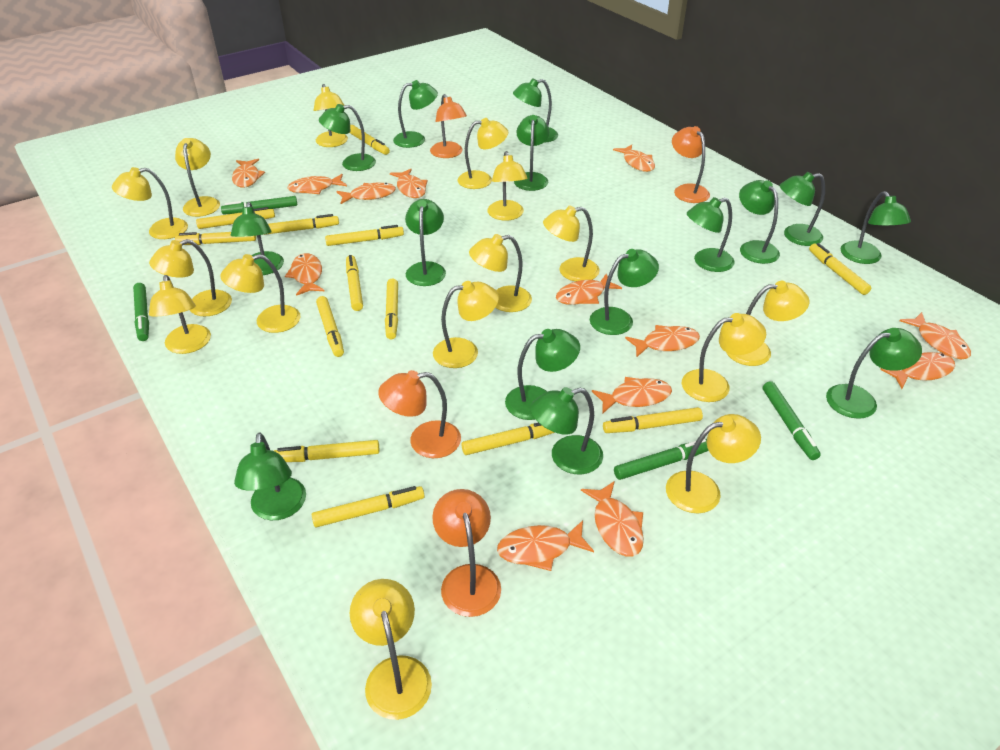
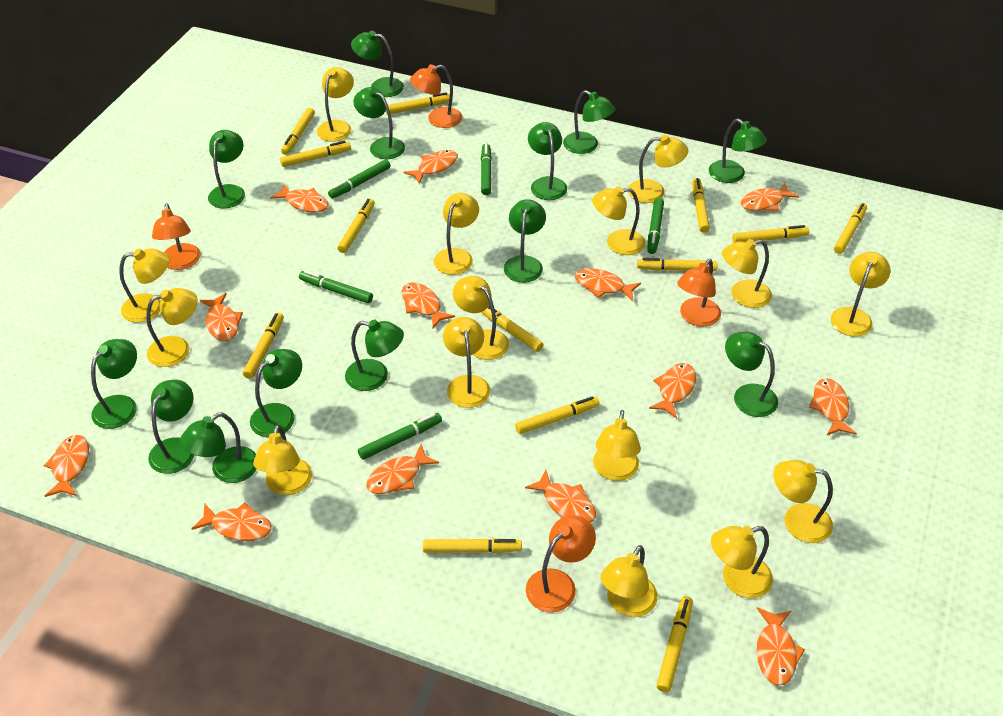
green lamp: [231,202,284,275] [234,432,306,520] [319,104,376,171] [393,80,438,148] [405,199,446,286] [505,329,580,420] [513,78,558,143] [514,115,549,191] [530,387,603,474] [589,249,659,335] [687,197,735,272] [739,180,780,264] [779,172,825,246] [826,328,922,419] [841,191,911,264] = 15 -> [91,339,137,429] [148,379,194,474] [180,412,257,483] [208,130,245,209] [250,349,302,437] [345,319,404,391] [351,31,404,97] [353,87,405,159] [504,199,546,283] [528,122,567,200] [563,90,615,154] [709,119,767,183] [725,332,778,417] = 13
green marker: [133,283,149,341] [221,196,297,215] [614,438,709,480] [763,381,821,460] = 4 -> [299,270,373,303] [328,159,391,198] [358,413,442,460] [481,144,492,195] [647,198,664,254] = 5

